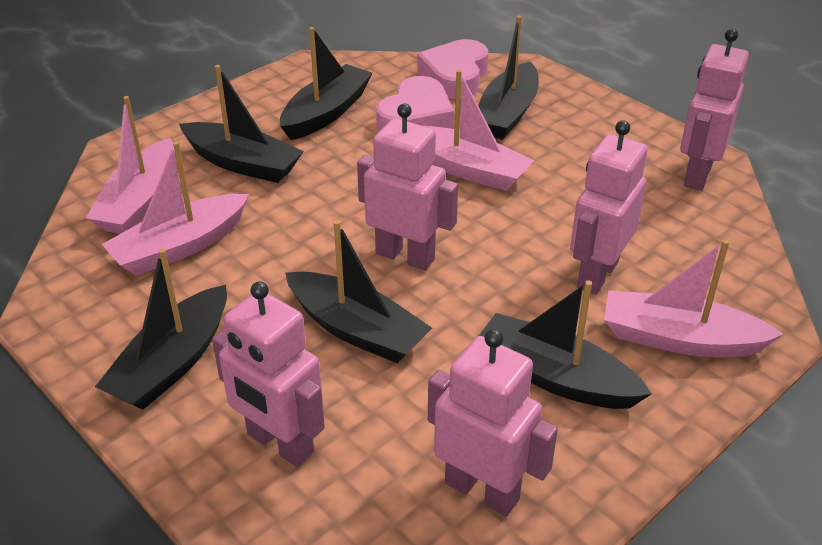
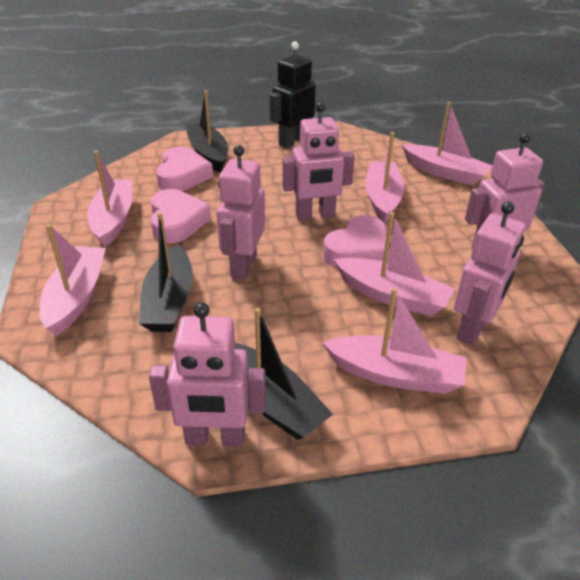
black boat: [95,248,227,410] [179,65,304,183] [280,27,373,140] [285,220,432,363] [478,16,539,140] [479,280,652,409] = 6 -> [139,212,193,332] [185,90,228,173] [235,308,333,440] = 3
black robot: none = 0 -> [270,41,316,148] = 1
pink boat: [86,96,175,234] [102,141,249,276] [422,70,535,191] [604,239,783,357] = 4 -> [39,224,106,336] [87,150,132,247] [322,288,466,394] [334,212,455,316] [365,132,405,223] [402,102,493,186] = 6
pink heart: [376,76,454,131] [417,39,488,99] = 2 -> [150,189,211,243] [156,147,213,191] [323,215,390,268] = 3

